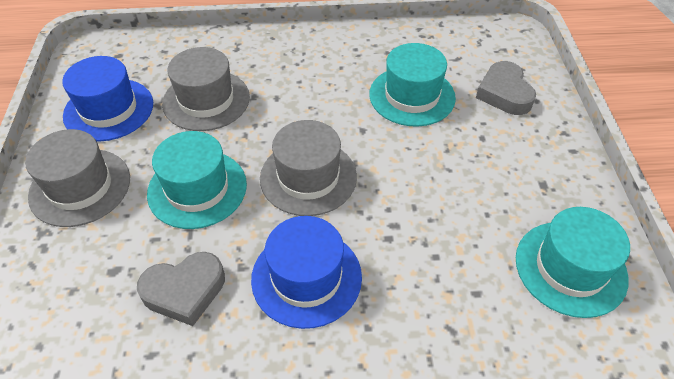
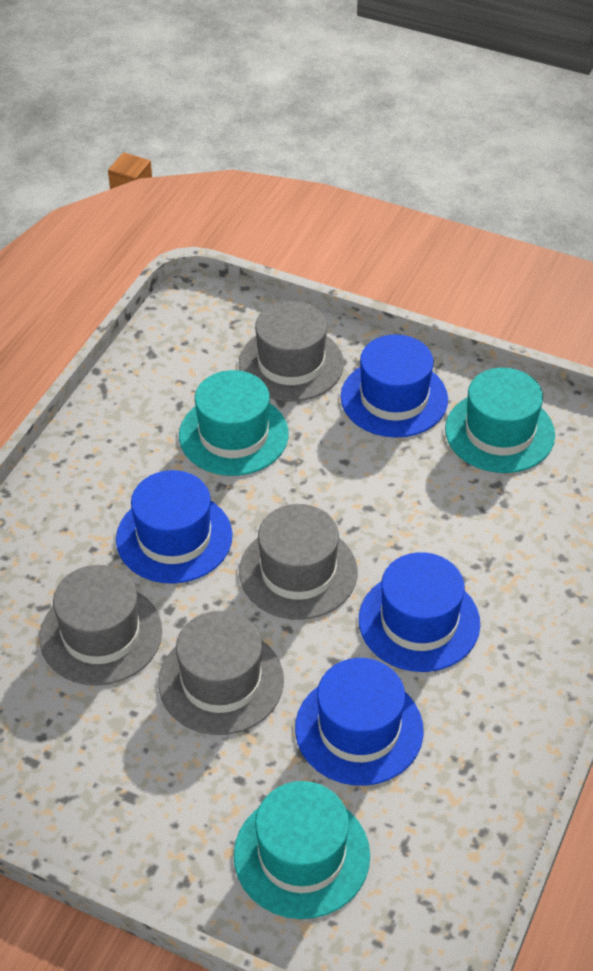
blue hat: [62,56,153,142] [251,216,362,329] = 2 -> [116,470,232,584] [295,658,424,786] [341,334,448,438] [359,552,480,672] = 4
grey hat: [25,129,130,227] [162,47,250,131] [260,120,357,216] = 3 -> [39,565,162,686] [159,611,284,735] [239,301,344,402] [239,504,358,620] = 4
grey heart: [137,252,225,326] [476,61,536,115] = 2 -> none = 0

